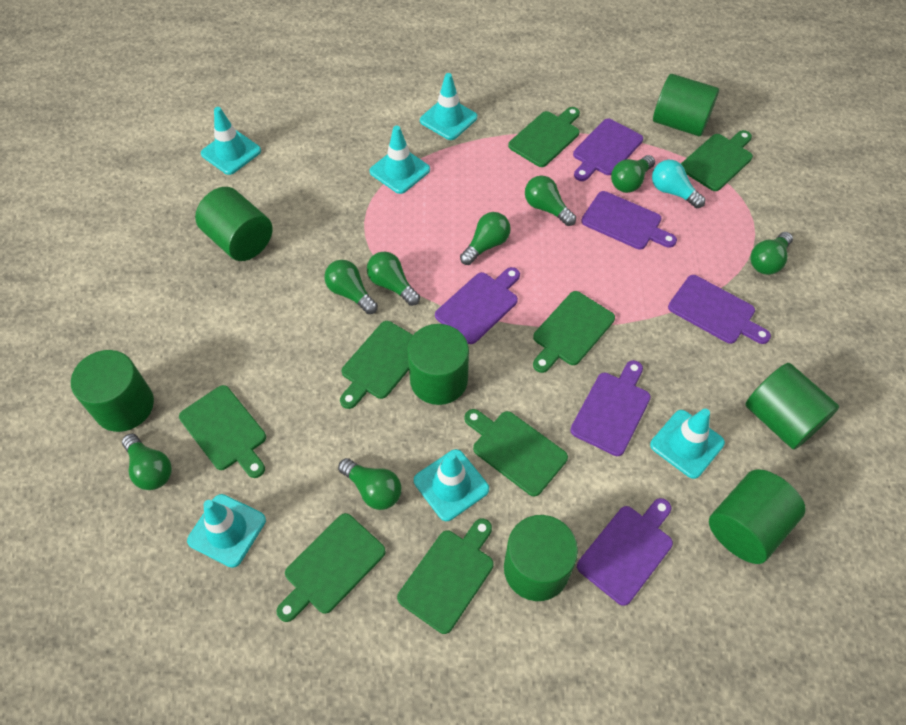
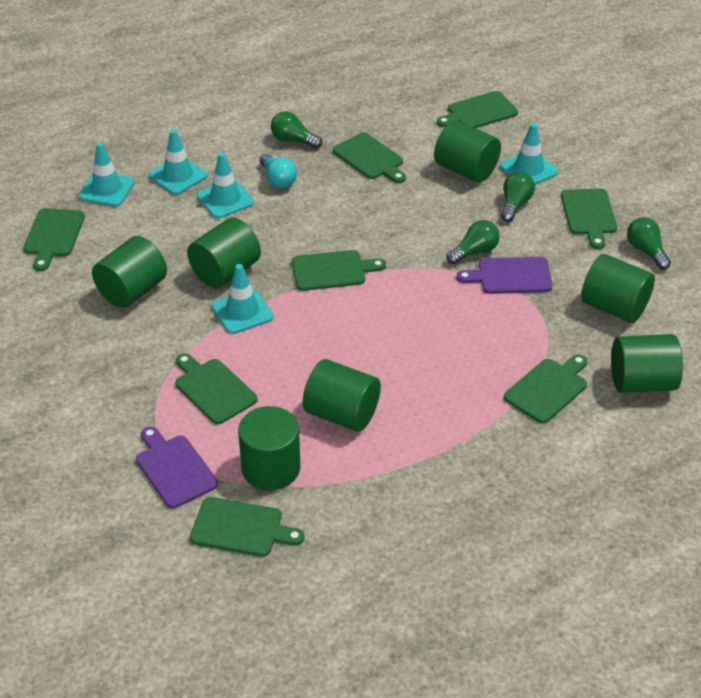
green light bulb: [122,433,172,490] [324,260,378,314] [338,458,401,510] [367,251,420,306] [460,212,511,265] [525,176,576,226] [611,155,655,193] [750,232,793,275] = 8 -> [271,111,323,149] [447,220,500,265] [501,172,535,222] [627,217,671,270] = 4
purple cutting board: [435,267,520,344] [570,360,651,456] [573,119,643,181] [577,498,673,606] [581,191,677,250] [668,275,771,344] = 6 -> [136,426,218,508] [457,257,553,294] = 2
turquoise traffic cone: [187,494,266,568] [201,107,261,175] [370,125,430,194] [414,449,489,521] [420,73,477,140] [650,409,725,479] = 6 -> [79,143,135,207] [149,129,207,195] [197,153,254,218] [212,264,273,334] [500,123,558,185] = 5

